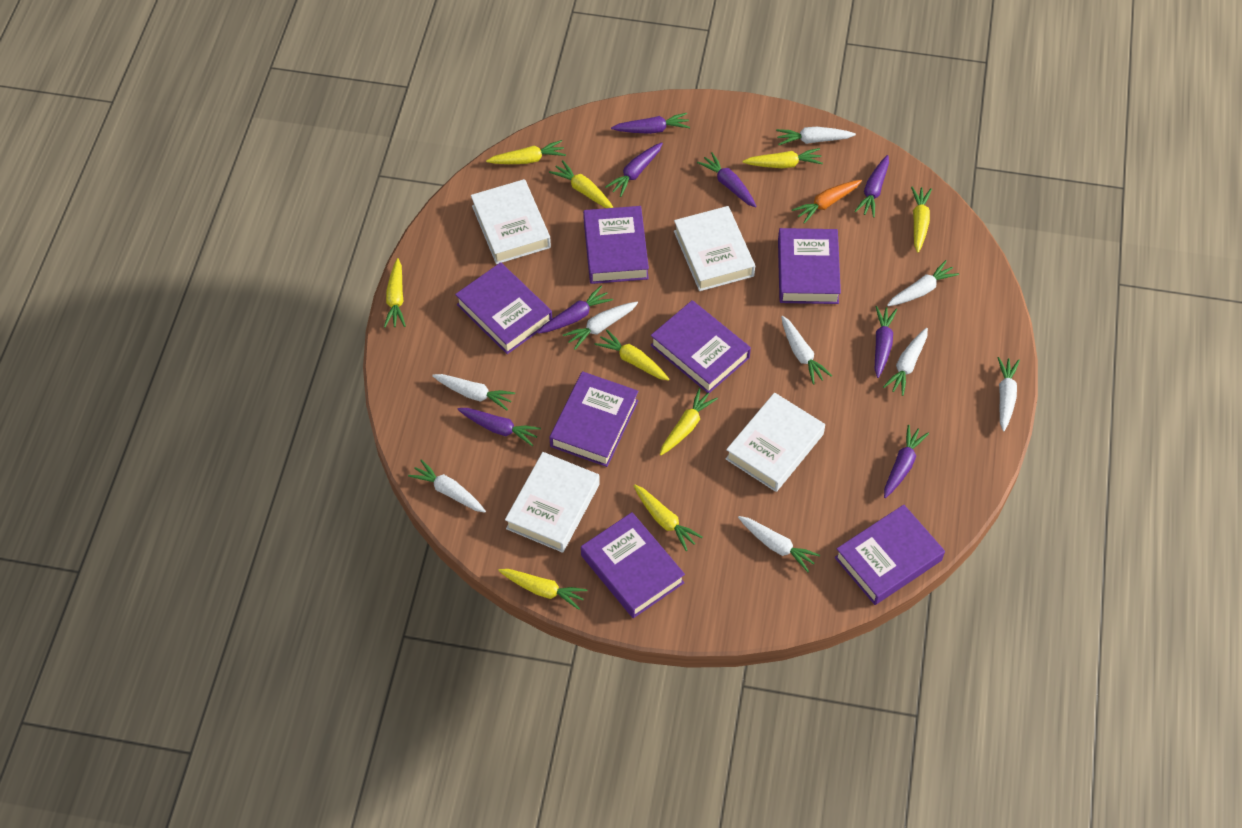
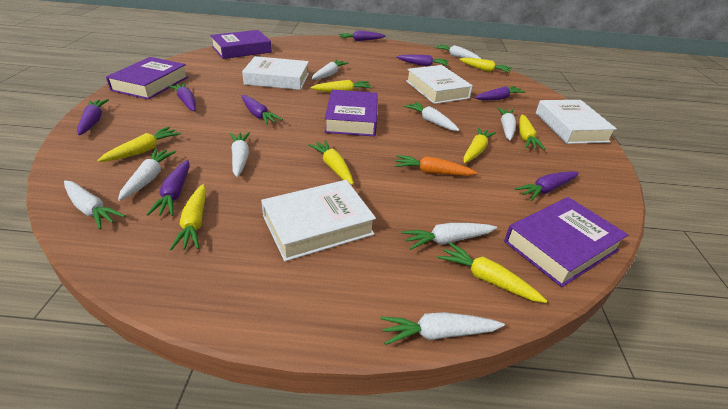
purple book: [455,262,552,354] [549,371,639,467] [581,512,685,618] [583,206,649,284] [650,300,751,393] [778,228,841,304] [835,505,945,605] = 7 -> [106,57,188,99] [210,30,272,59] [325,90,378,136] [504,197,628,287] = 4
yellow carrot: [384,258,406,328] [486,140,566,164] [498,569,587,610] [549,160,614,208] [594,330,669,381] [633,484,703,551] [660,388,718,455] [742,148,823,168] [911,187,932,253] = 9 -> [97,127,181,162] [170,184,206,250] [308,140,354,185] [311,80,372,92] [438,242,547,303] [459,58,512,73] [463,128,496,163] [519,115,545,150] = 8

